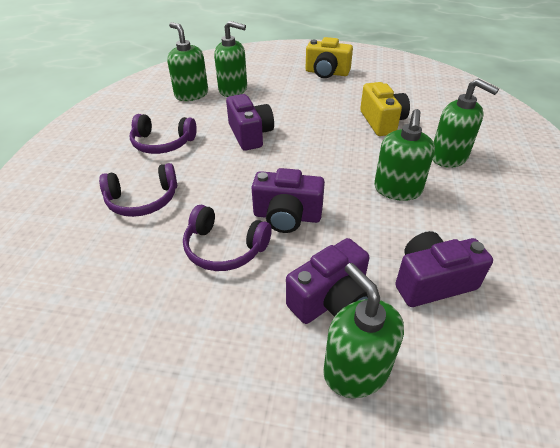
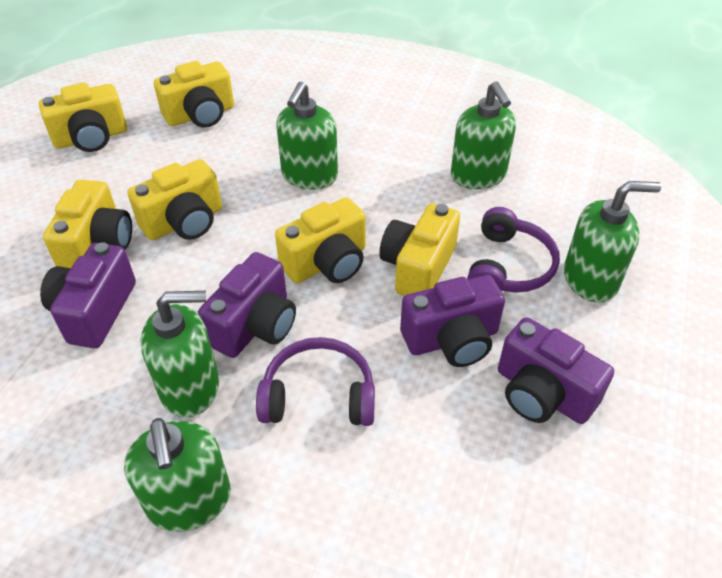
purple headphones: [99,163,177,217] [130,114,197,154] [183,205,272,271] = 3 -> [256,337,375,426] [467,207,560,293] = 2
yellow camera: [306,37,353,78] [360,82,410,136] = 2 -> [39,83,127,152] [43,180,132,268] [127,159,222,240] [154,61,234,128] [275,197,366,283] [379,203,460,296] = 6

